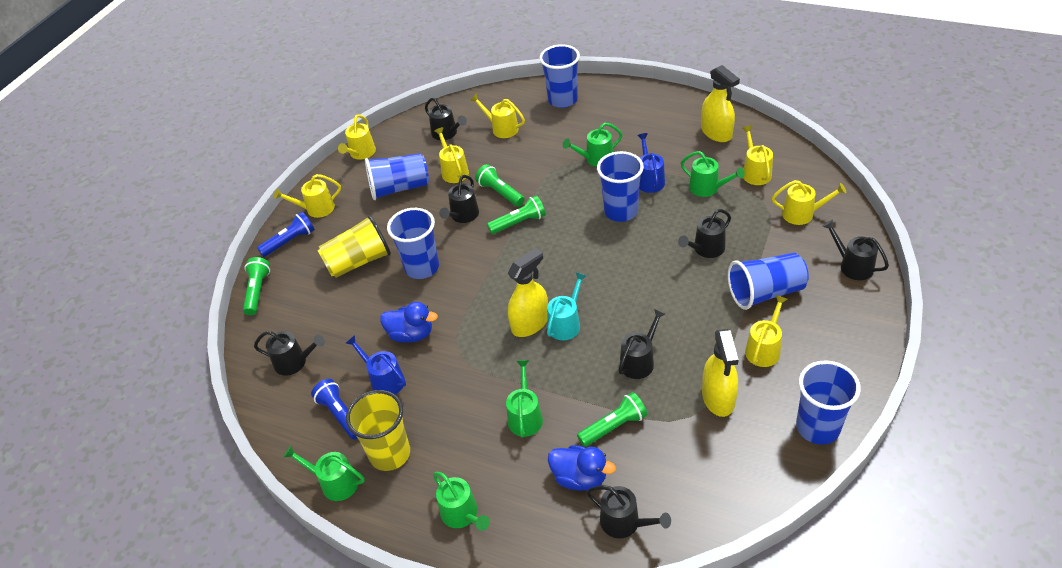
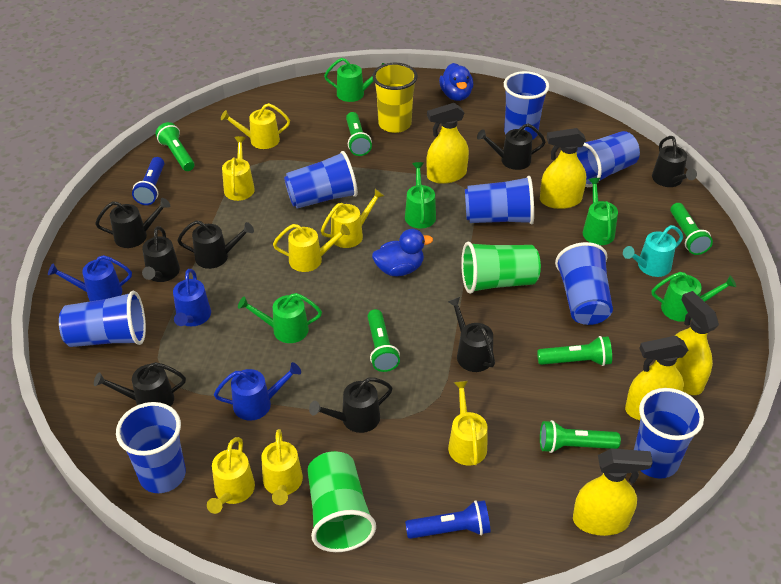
black watering can: [254,331,325,376] [425,98,467,140] [439,175,479,223] [587,485,671,538] [618,309,665,379] [678,209,731,258] [822,220,889,280] = 7 -> [94,362,186,407] [95,198,170,248] [142,226,180,282] [177,220,254,269] [309,377,393,433] [448,297,495,372] [477,124,546,170] [652,136,697,187] = 8
blue cup: [365,153,429,200] [387,208,439,279] [540,44,580,108] [597,151,644,222] [728,253,809,310] [796,360,861,445] = 6 -> [59,291,146,347] [116,402,186,493] [284,151,358,209] [465,176,534,224] [504,71,549,140] [555,242,613,325] [577,131,640,187] [634,388,704,479] = 8
blue watering can: [346,335,406,394] [637,133,665,193] = 2 -> [48,255,132,301] [173,269,211,326] [214,362,301,421] = 3
green cup: none = 0 -> [307,451,376,552] [461,242,541,294] = 2
green flashlight: [243,257,270,315] [475,164,525,207] [487,195,546,234] [577,392,647,447] = 4 -> [155,122,194,171] [346,112,372,156] [367,309,400,372] [537,336,612,366] [540,420,621,453] [670,203,713,255] = 6
yellow cup: [317,215,391,278] [346,390,410,471] = 2 -> [372,63,418,133] = 1
yellow spray bottle: [508,248,548,337] [701,65,740,142] [702,329,739,417] = 3 -> [426,103,469,184] [540,128,586,209] [573,448,653,536] [625,336,688,420] [675,291,719,395] = 5

